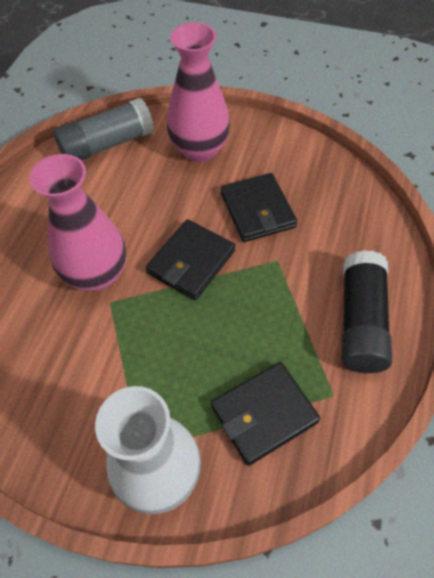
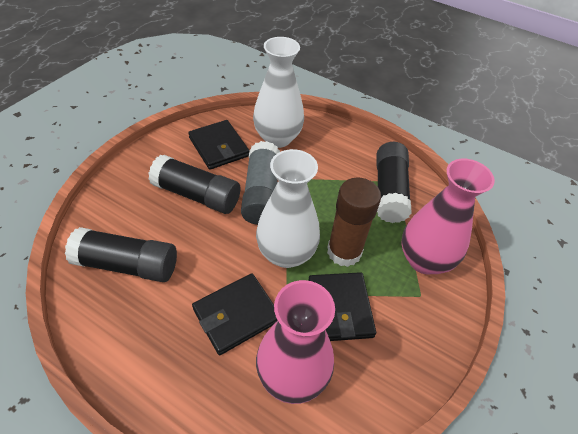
black glue stick: [342,250,392,373] = 1 -> [65,227,177,282] [148,155,240,214] [377,142,412,223] = 3
brown glue stick: none = 0 -> [327,177,381,267] = 1
white vase: [95,386,201,514] = 1 -> [253,37,304,148] [256,149,320,268] = 2

